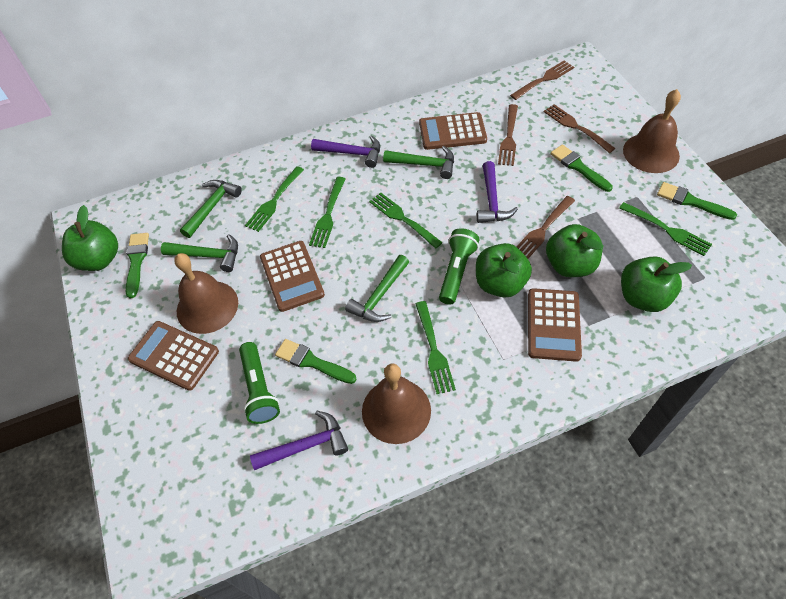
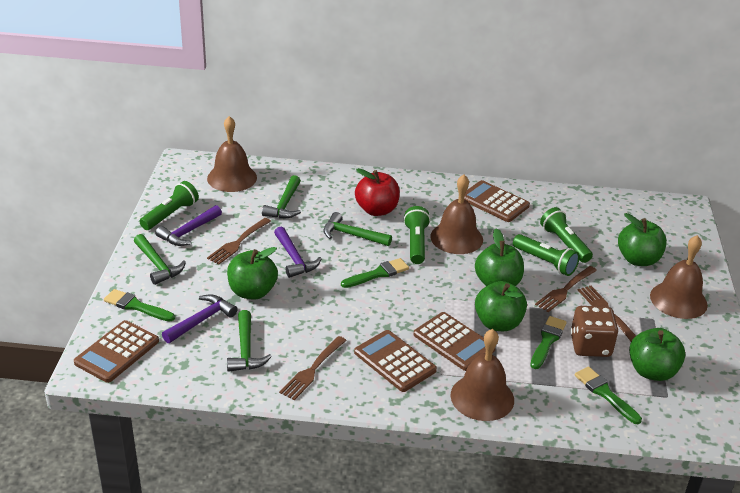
brown bell: [174,253,238,334] [362,364,431,444] [623,89,681,173] = 3 -> [207,116,257,192] [430,175,483,254] [450,329,514,421] [650,235,708,319] = 4
brown dice: none = 0 -> [570,306,618,357] = 1
green apple: [62,205,118,271] [476,243,532,298] [546,224,604,277] [621,256,692,312] = 4 -> [227,247,278,299] [475,228,524,286] [475,281,527,331] [618,213,667,266] [629,328,685,381] = 5
green flashlight: [239,342,280,424] [439,228,479,305] = 2 -> [139,181,199,230] [403,206,430,264] [513,234,580,276] [540,207,593,263] = 4
green fork: [245,166,304,232] [309,177,345,248] [369,192,443,249] [416,301,456,394] [619,202,712,256] = 5 -> none = 0
red apple: none = 0 -> [355,168,400,216] = 1

